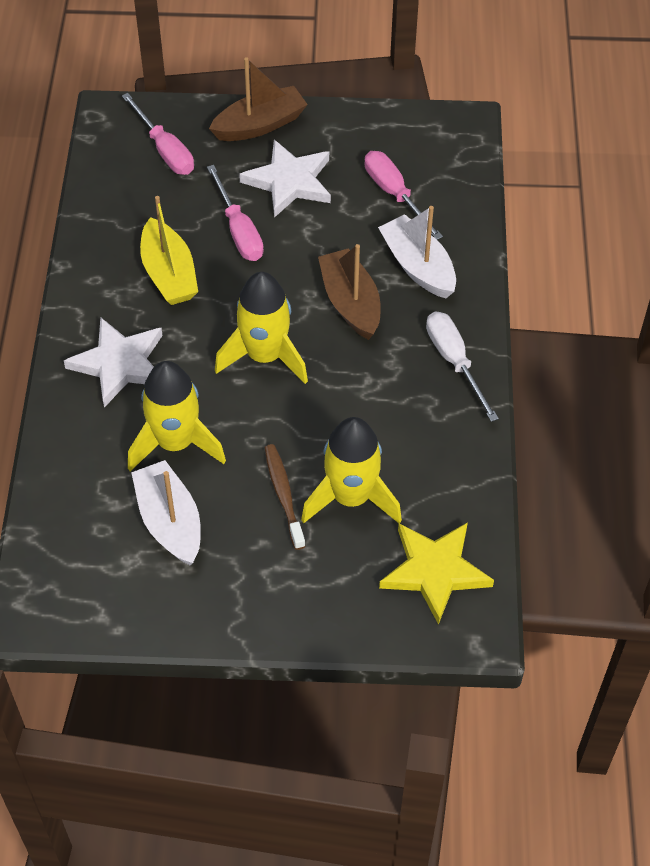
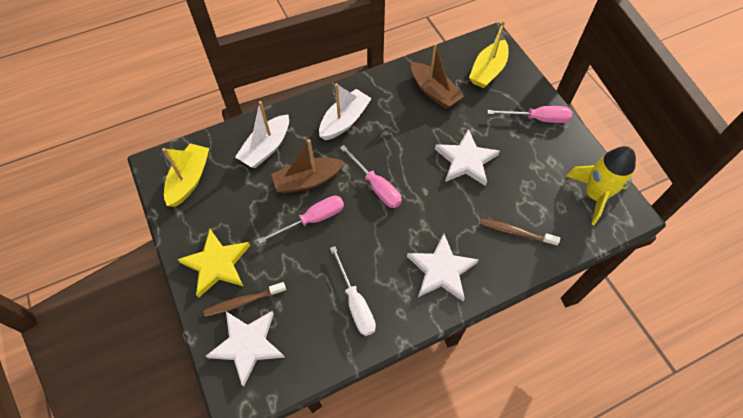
brown toothbrush: [264,444,306,550] = 1 -> [203,282,286,317] [480,219,560,246] = 2
white star: [64,317,163,408] [239,140,331,218] = 2 -> [206,311,285,387] [407,234,479,301] [435,129,500,186] = 3
yellow boat: [140,196,198,305] = 1 -> [162,143,209,207] [469,21,509,88] = 2
yellow rocket: [128,361,226,471] [215,272,308,384] [301,417,402,524] = 3 -> [567,146,636,225] = 1

